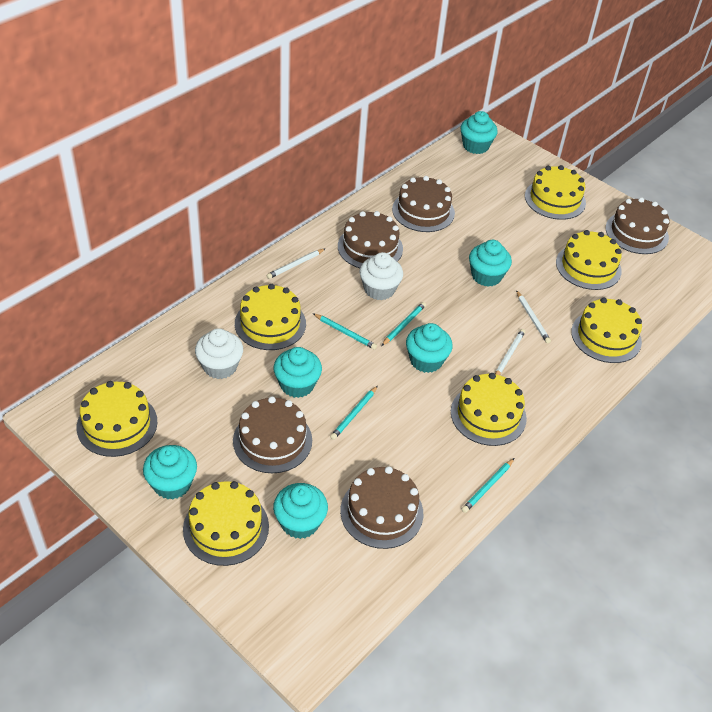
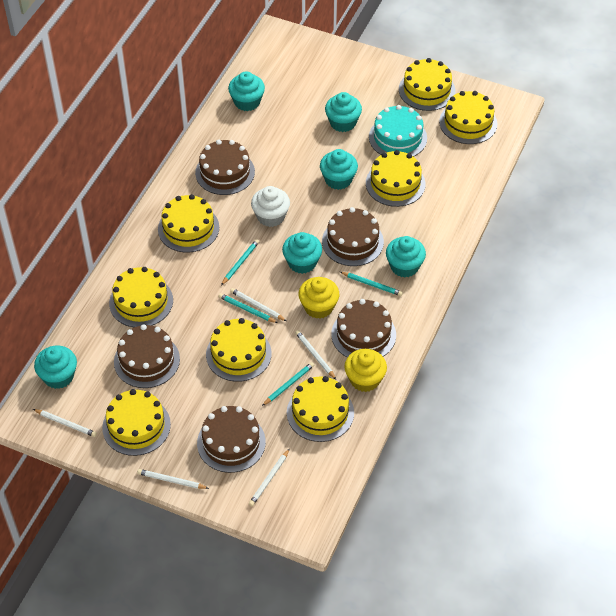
turquoise cake: none = 0 -> [369,105,427,157] = 1
white cupcake: [195,328,243,379] [360,252,403,300] = 2 -> [251,186,290,227] = 1
white pencil: [267,248,326,279] [495,329,525,375] [516,290,551,343] = 3 -> [33,409,97,437] [137,469,209,489] [230,288,286,321] [249,449,289,506] [295,330,336,380] = 5
yellow cake: [77,381,157,457] [183,481,269,566] [235,284,306,350] [451,373,527,446] [525,165,586,220] [556,230,622,290] [571,298,642,363] = 7 -> [102,389,171,456] [109,267,173,327] [158,194,219,253] [206,318,272,382] [287,376,354,442] [366,150,426,207] [399,58,455,111] [439,91,497,144] = 8
yellow cupcake: none = 0 -> [299,277,339,319] [344,349,387,392] = 2

